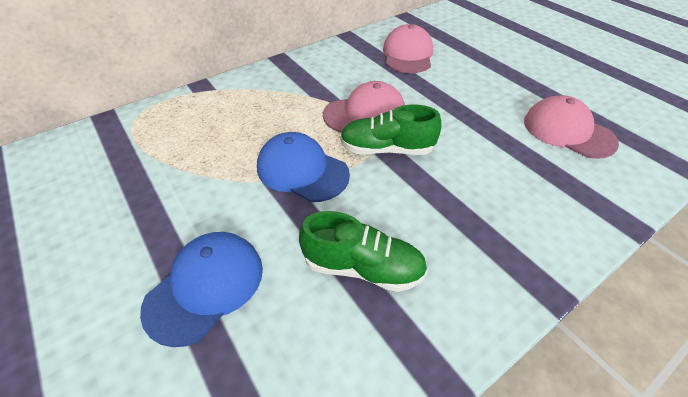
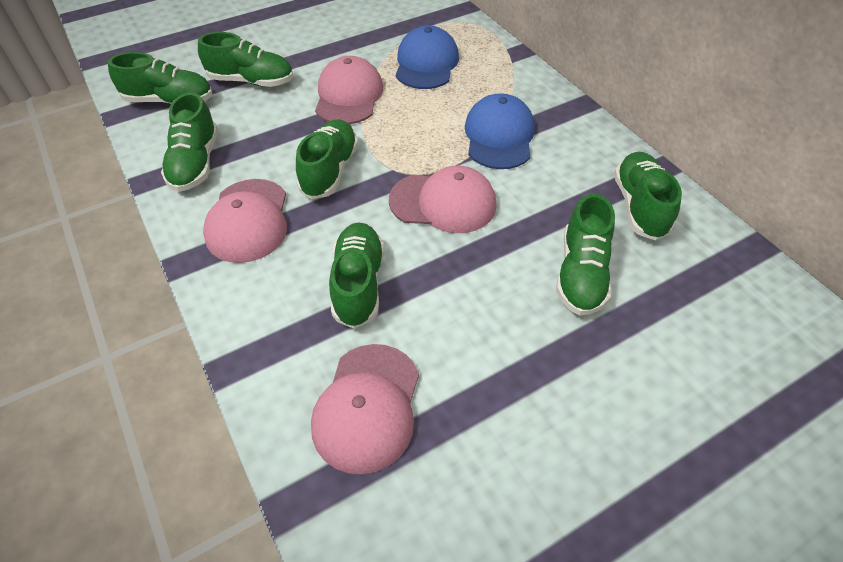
green shoe: [299,211,428,292] [340,104,442,155] = 2 -> [108,52,212,104] [161,92,218,192] [198,32,293,87] [296,119,358,199] [329,222,384,329] [556,194,615,316] [614,152,682,240] = 7
pink cap: [323,81,405,133] [383,24,433,73] [524,95,619,159] = 3 -> [203,179,287,263] [311,344,419,475] [315,56,383,124] [389,166,497,233] = 4

